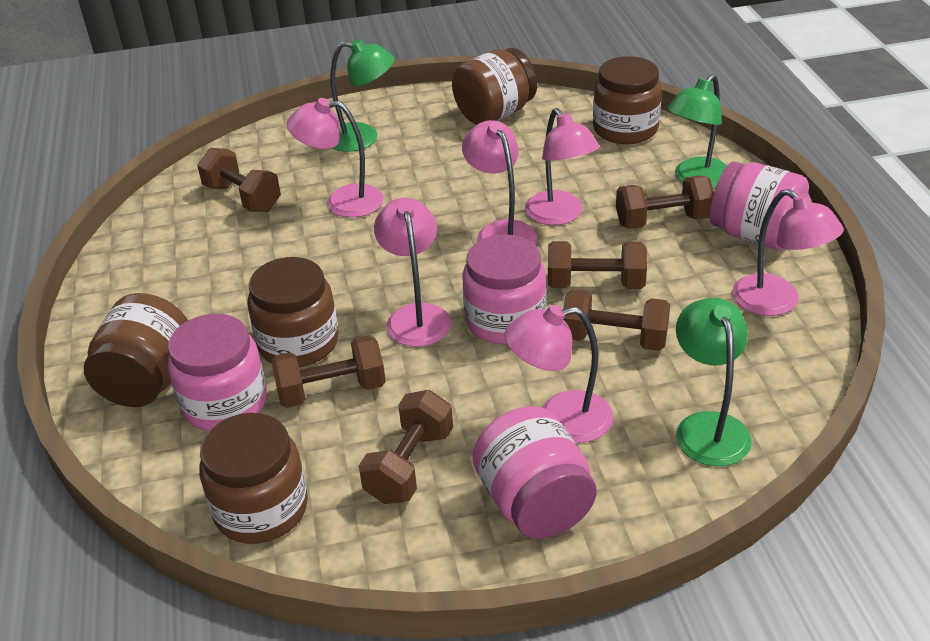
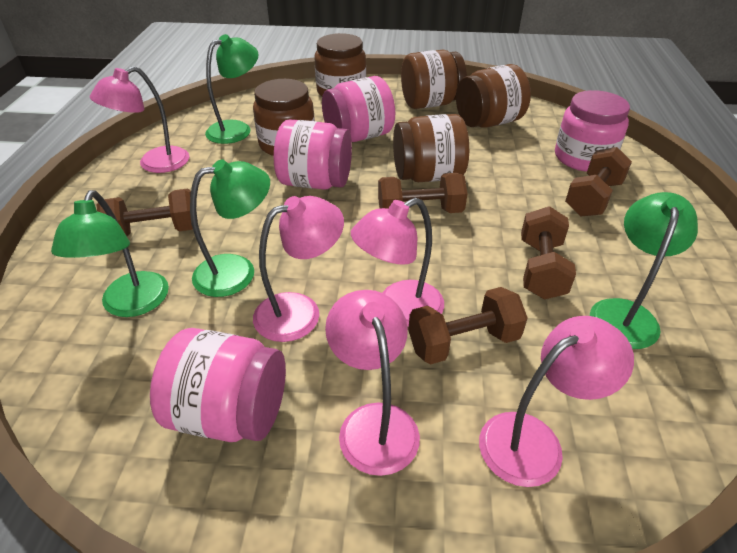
brown dumbbell: [197,148,281,212] [271,335,386,408] [359,390,453,504] [548,241,647,289] [563,289,670,351] [616,176,714,229] = 6 -> [96,189,198,236] [378,173,468,213] [408,287,528,365] [521,206,576,299] [565,147,632,217] = 5
green lamp: [330,39,395,152] [667,74,727,189] [676,298,752,466] = 3 -> [51,190,169,317] [190,159,270,297] [205,34,259,144] [590,192,698,349] = 4
pink lamp: [287,98,384,218] [374,198,451,347] [462,120,537,245] [504,305,613,443] [525,108,600,225] [732,189,844,316] = 6 -> [90,66,189,173] [253,196,344,342] [325,290,420,476] [351,198,444,327] [479,316,634,487] = 5

